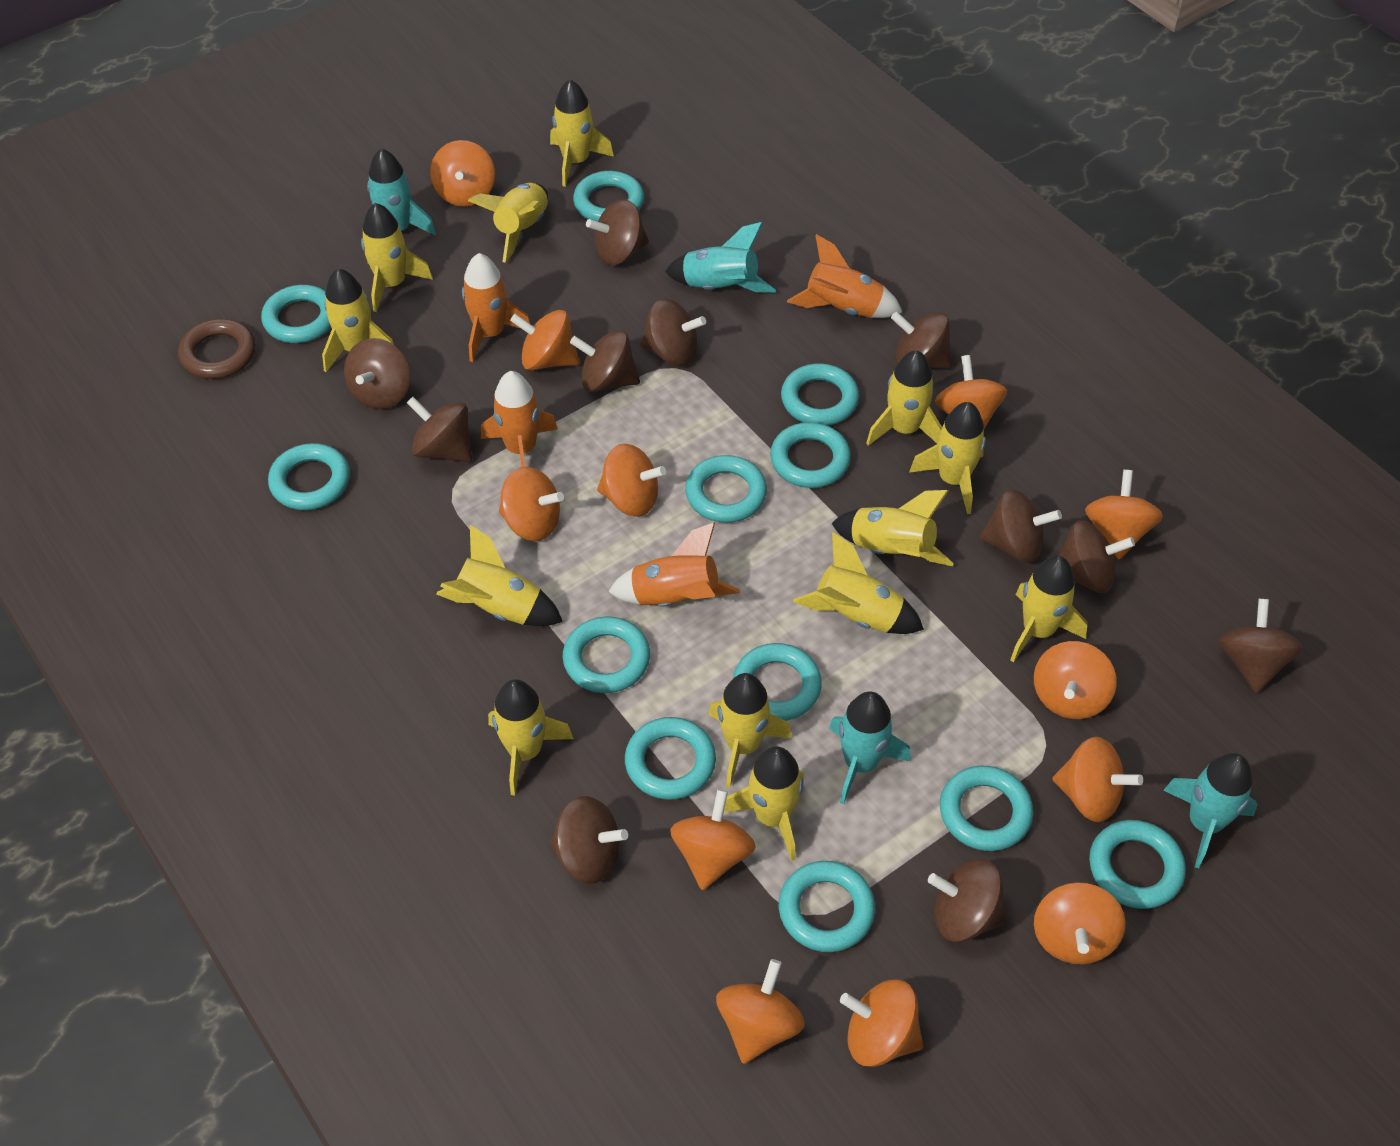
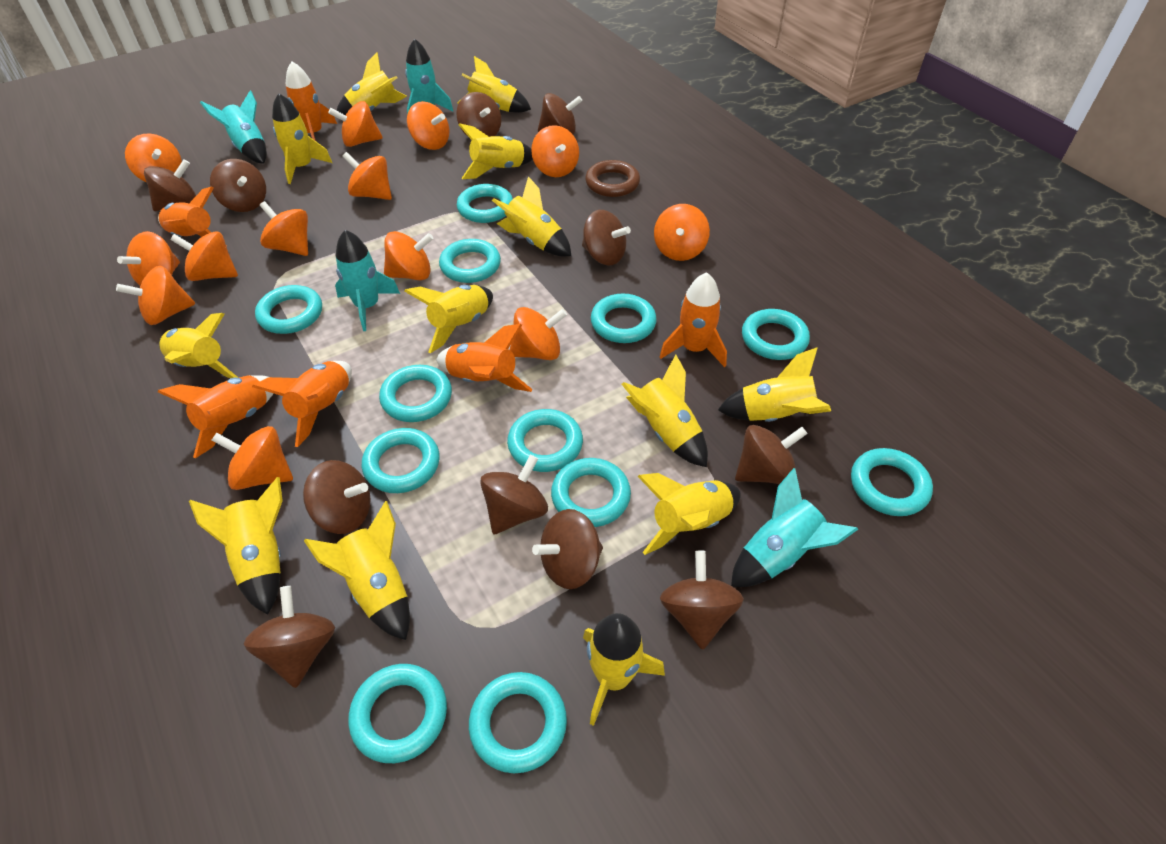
orange rocket: [462,253,530,362] [481,371,558,467] [608,522,740,607] [787,234,902,318] = 4 -> [158,186,227,247] [158,375,274,458] [252,361,352,447] [285,61,337,141] [436,324,533,392] [660,272,727,367] = 6
orange spinning top: [430,140,495,207] [499,467,564,541] [510,310,580,370] [597,444,666,517] [670,789,755,890] [716,959,805,1064] [840,980,923,1067] [935,355,1007,429] [1034,641,1117,719] [1034,882,1126,964] [1052,737,1143,822] [1085,470,1163,559] = 12 -> [116,266,195,325] [117,231,180,285] [125,134,182,182] [170,231,238,281] [212,426,293,490] [260,201,308,256] [328,101,383,147] [342,152,392,200] [384,231,433,280] [407,101,449,150] [510,307,567,360] [531,125,579,177] [654,204,710,261] = 13

